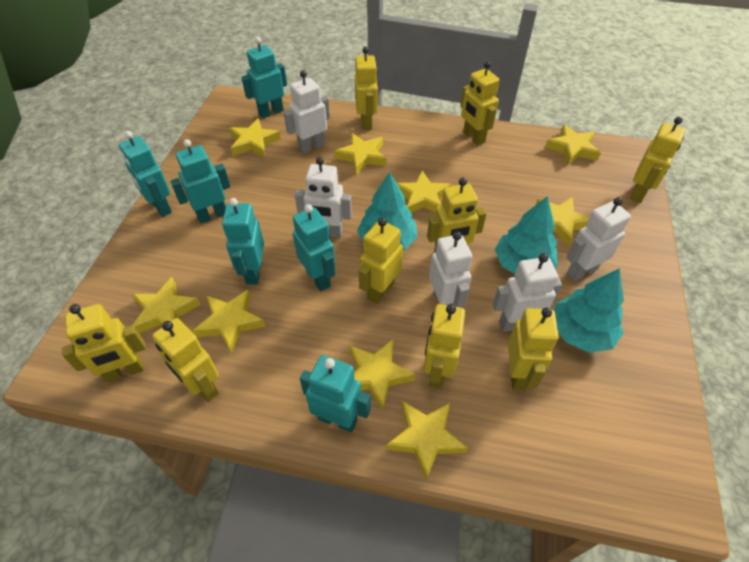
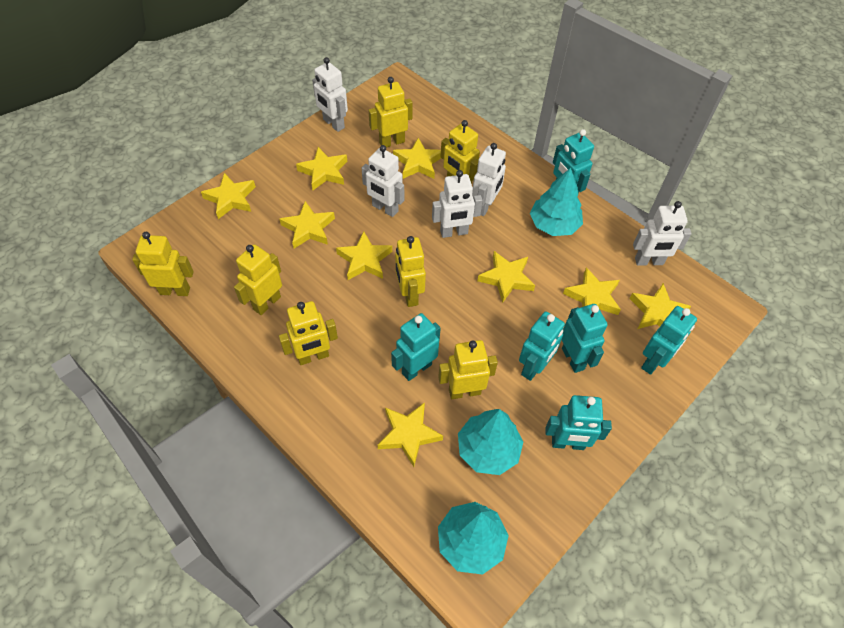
yellow robot: [62,304,146,383] [152,318,219,402] [355,47,378,130] [358,218,403,304] [423,304,465,388] [427,178,486,253] [461,61,500,145] [508,308,559,391] [630,117,685,203] = 9 -> [132,232,194,296] [234,244,282,315] [279,301,338,365] [368,77,413,148] [395,236,426,307] [438,340,498,399] [441,120,480,184] = 7

